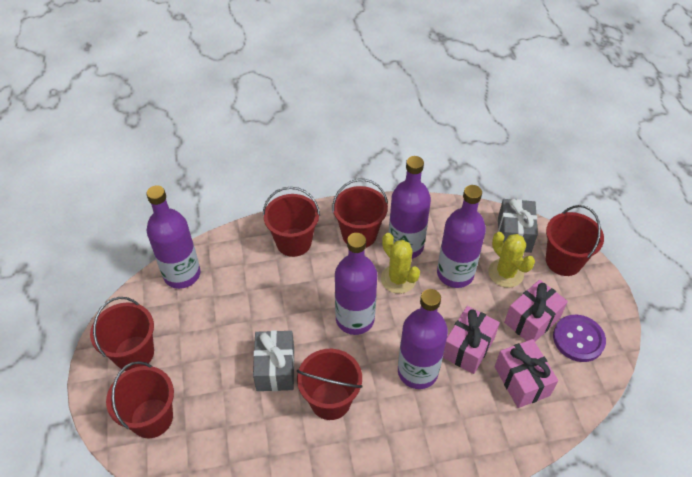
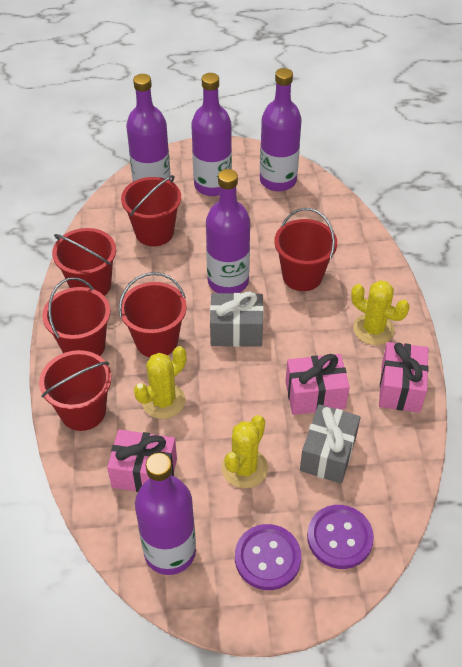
purple button: [553,315,606,362] = 1 -> [235,524,301,590] [307,505,374,569] = 2
yellow cactus: [381,233,420,294] [488,232,535,288] = 2 -> [134,346,187,419] [222,415,268,488] [351,280,410,345] = 3

